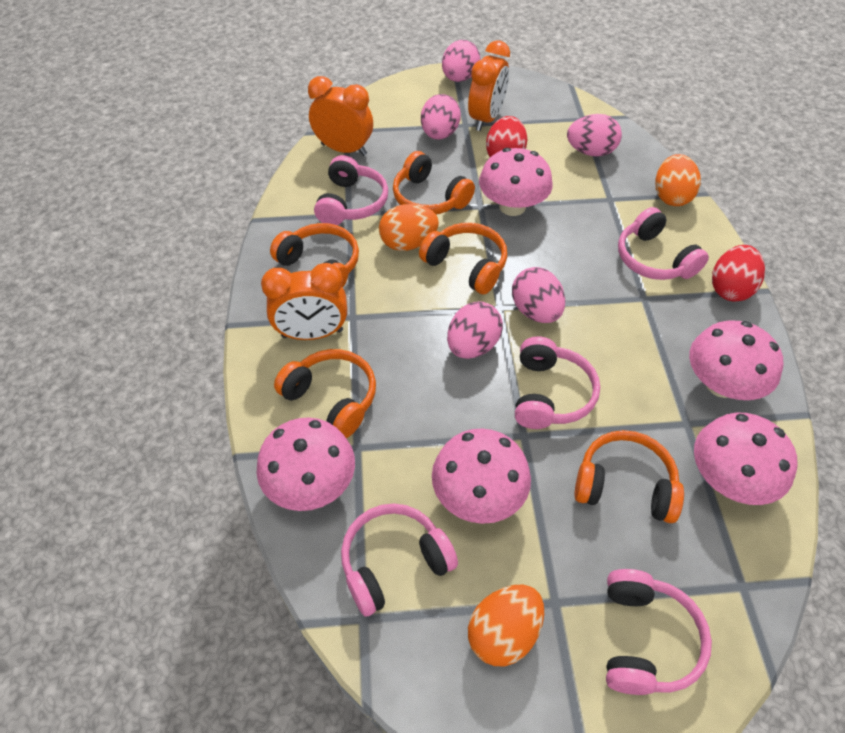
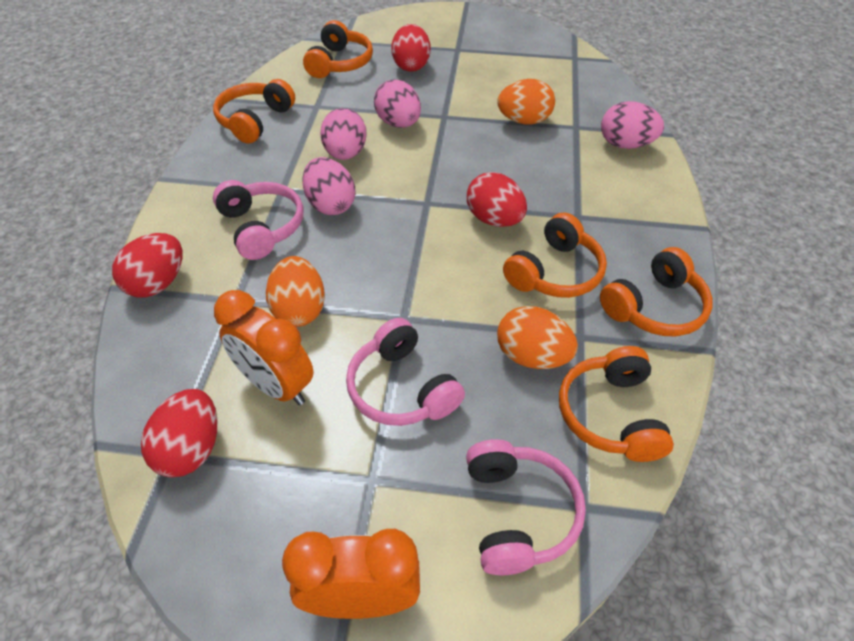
orange clock: [261,263,347,340] [308,76,373,156] [468,40,510,131] = 3 -> [214,290,314,405] [282,529,420,619] = 2
pink egg: [421,94,461,139] [442,40,480,82] [447,301,503,359] [512,267,565,323] [567,114,622,157] = 5 -> [302,157,355,215] [320,108,366,160] [374,79,421,128] [601,101,664,149] = 4
pink headphones: [314,155,388,225] [341,504,458,617] [515,336,600,429] [606,569,712,695] [618,207,709,280] = 5 -> [213,180,303,260] [346,318,465,426] [466,439,586,575] = 3
pink mushroom: [257,417,355,511] [432,428,531,524] [479,148,553,216] [689,321,783,400] [694,413,798,505] = 5 -> none = 0
red egg: [486,116,527,157] [712,245,765,302] = 2 -> [112,233,183,298] [141,389,217,477] [391,24,431,72] [467,172,527,227] = 4

